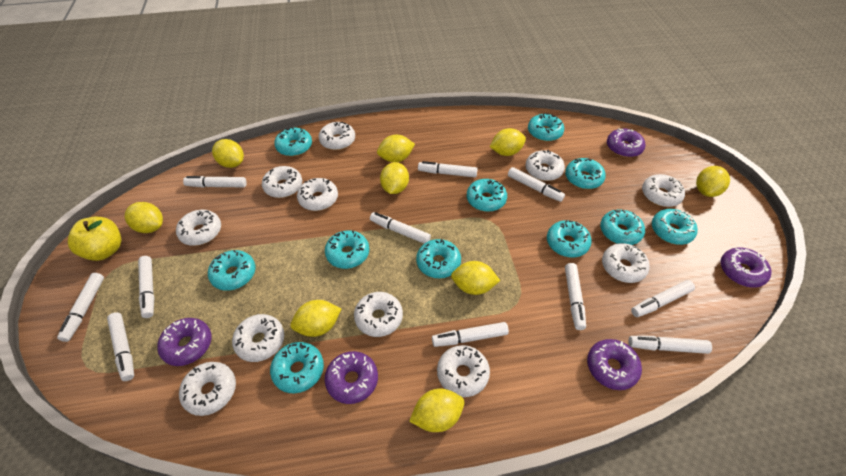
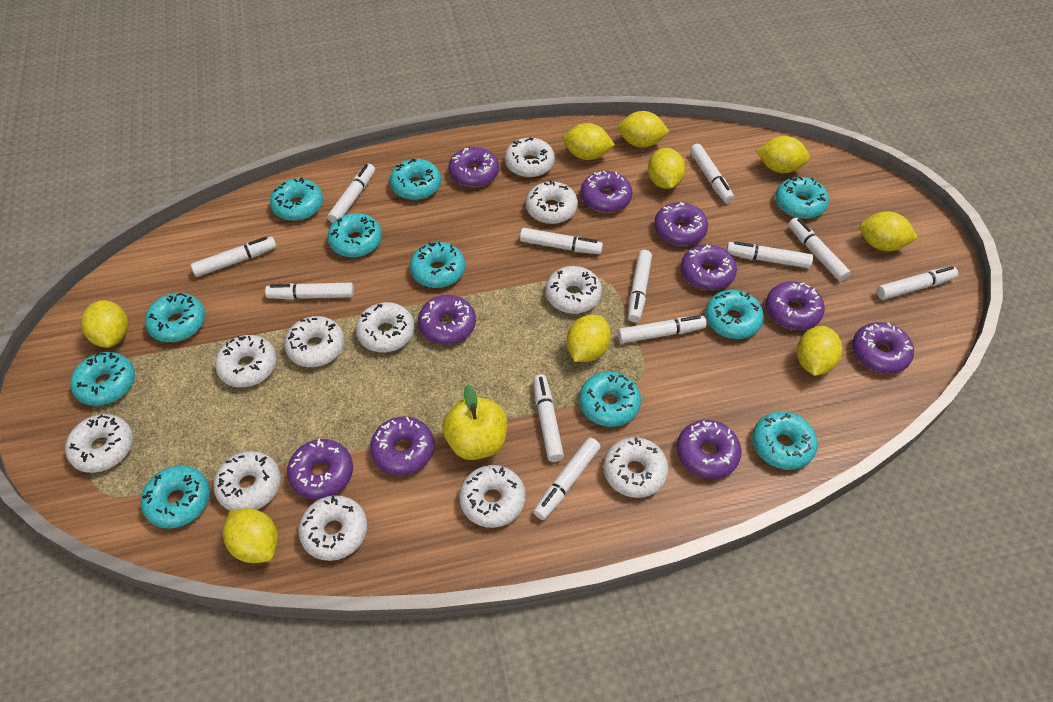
purple donut: [157,318,212,366] [324,351,378,404] [587,339,642,390] [607,128,646,157] [720,248,771,288] = 5 -> [287,439,353,500] [370,416,435,475] [418,295,476,345] [448,147,499,187] [581,171,632,213] [654,202,708,246] [676,420,742,479] [681,244,737,291] [766,281,825,330] [852,322,914,374] = 10
white marker: [57,273,104,342] [107,312,134,381] [138,256,154,318] [183,176,247,188] [370,212,431,244] [418,161,478,177] [432,322,509,347] [508,167,565,202] [565,263,586,330] [628,336,712,354] [631,280,695,317] = 11 -> [191,236,276,277] [265,282,354,300] [327,164,375,223] [520,228,603,254] [533,374,564,462] [533,437,601,520] [618,315,707,343] [628,250,652,322] [690,144,734,203] [726,241,813,268] [788,218,851,281] [877,266,958,300] = 12

